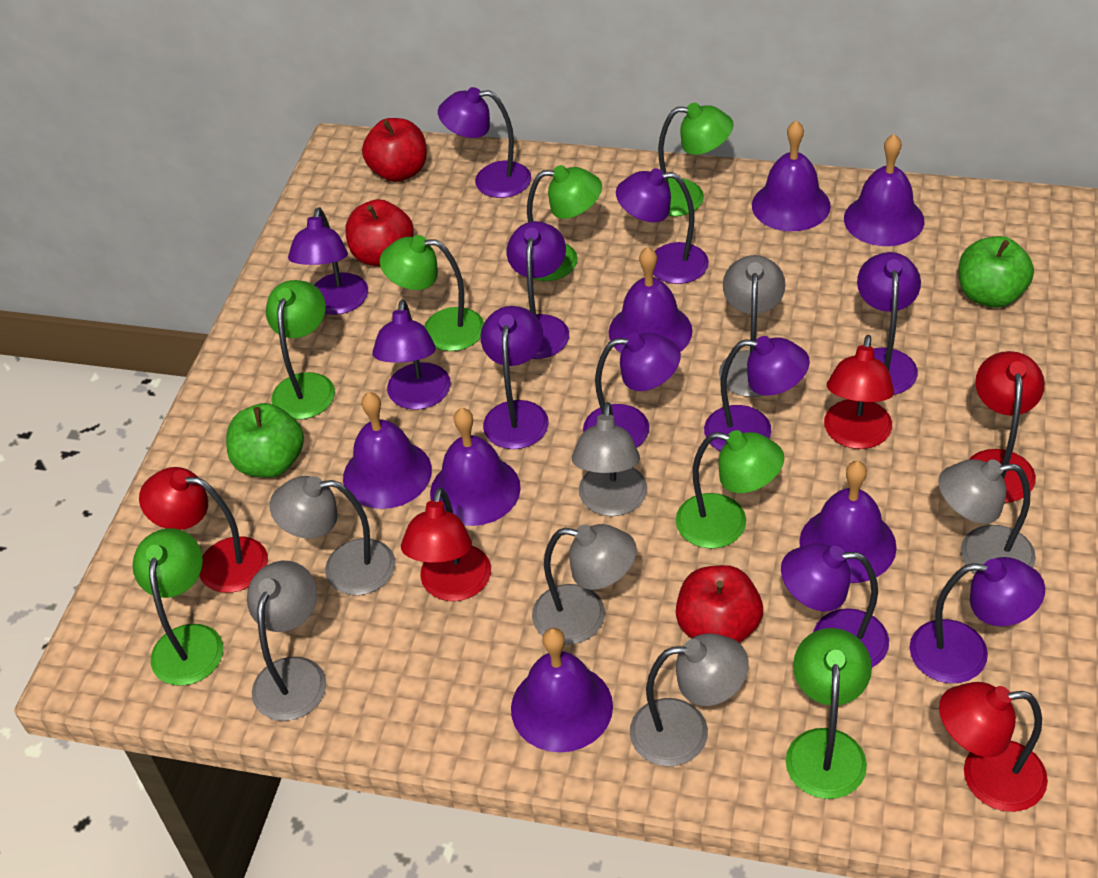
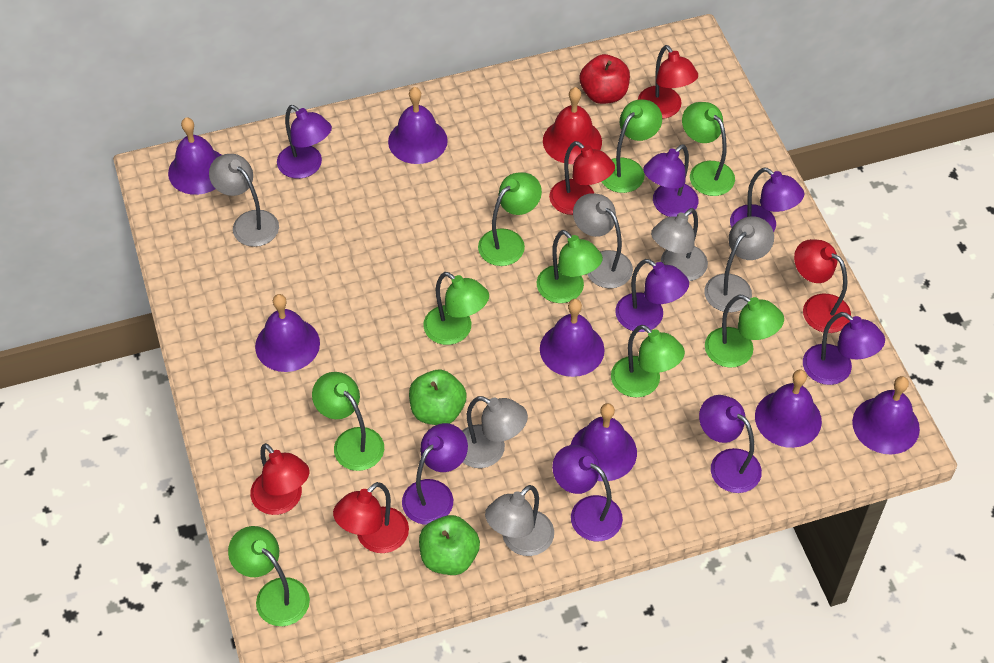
green lamp: [133,528,223,686] [266,280,335,420] [380,235,484,351] [527,165,602,281] [658,103,734,217] [676,430,784,549] [786,628,872,799] = 7 -> [228,526,310,626] [312,372,384,471] [423,272,489,345] [478,172,542,266] [537,230,603,303] [602,100,662,193] [611,325,685,397] [682,102,735,196] [705,295,784,368] = 9
grey lamp: [247,561,326,721] [269,476,395,595] [532,524,637,645] [572,402,647,516] [630,633,749,766] [719,255,786,397] [938,459,1036,574] = 7 -> [209,154,279,247] [462,396,528,468] [485,485,554,556] [573,193,633,288] [651,208,708,281] [704,216,774,312] = 6
purple lamp: [288,207,368,315] [372,299,451,410] [438,87,531,198] [480,306,549,449] [506,221,569,359] [583,333,681,448] [616,168,709,284] [704,336,810,451] [781,543,889,667] [857,252,921,395] [909,557,1045,683] = 11 -> [277,105,332,179] [402,423,468,525] [552,445,623,541] [615,259,689,332] [643,144,699,217] [699,395,762,493] [730,167,804,232] [803,312,885,385] = 8
red apple: [345,199,414,266] [362,118,427,182] [676,565,763,643] = 3 -> [580,54,630,104] = 1
red bell: none = 0 -> [543,87,602,164] = 1

